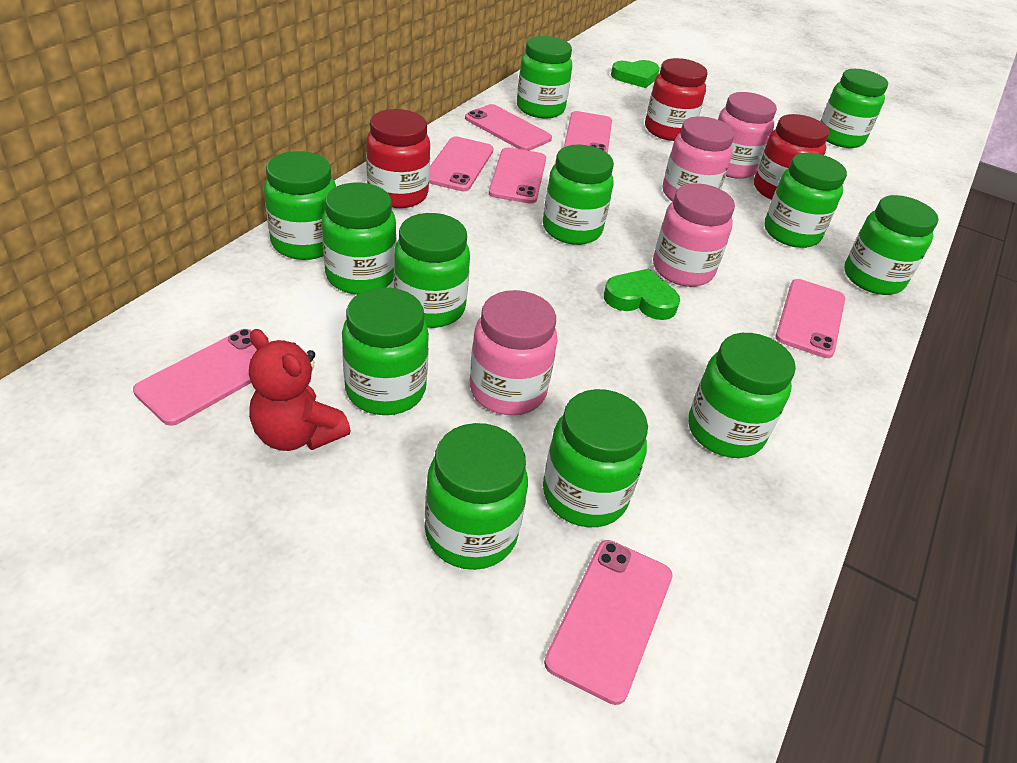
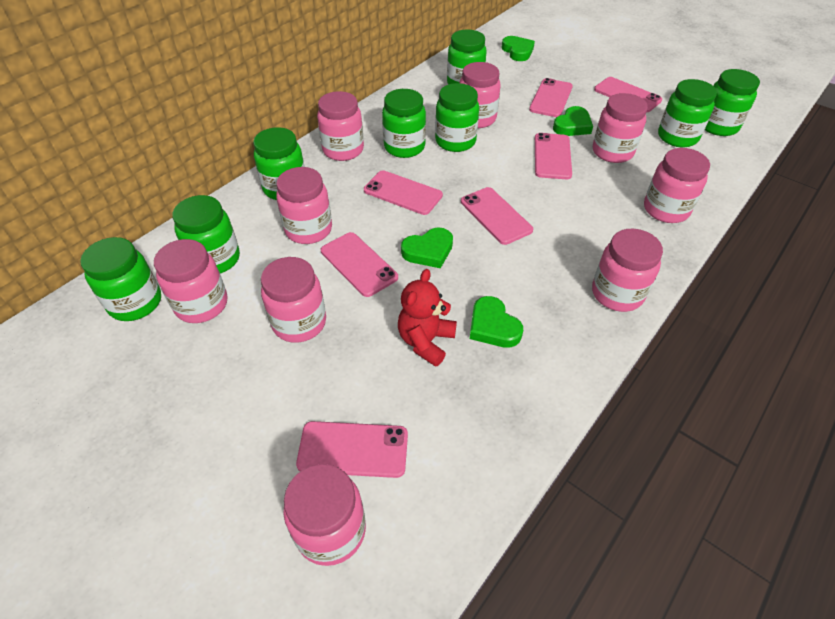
green heart: [604,268,680,320] [611,60,660,88] = 2 -> [401,227,453,268] [470,296,523,348] [501,36,535,61] [553,106,593,136] = 4
green jar: [264,151,336,260] [322,183,396,295] [342,287,429,415] [394,213,470,328] [425,423,528,570] [517,36,572,118] [543,145,614,245] [543,389,648,527] [688,333,796,458] [764,153,847,248] [821,69,888,148] [844,195,939,295] = 12 -> [80,237,161,321] [172,195,240,274] [253,127,305,200] [382,89,426,158] [435,83,479,152] [447,30,486,85] [658,79,717,147] [705,69,760,136] = 8
pink jar: [470,290,558,415] [653,183,735,287] [663,116,735,202] [718,92,777,179] = 4 -> [154,239,227,323] [261,257,326,343] [276,167,332,244] [284,464,366,566] [317,91,364,161] [459,62,500,128] [592,229,663,312] [593,93,648,163] [644,148,710,223] = 9
red jar: [366,109,430,208] [645,58,707,141] [754,114,829,200] = 3 -> none = 0

